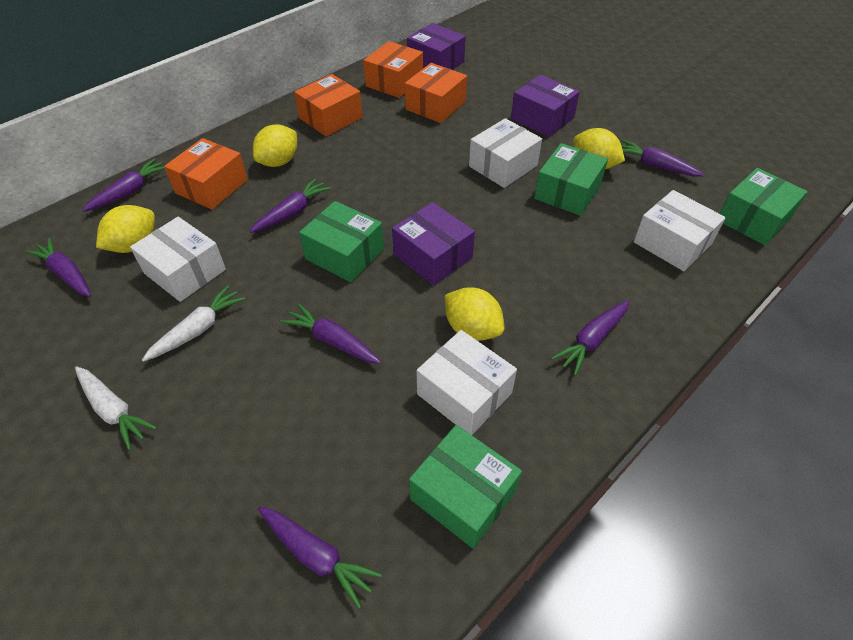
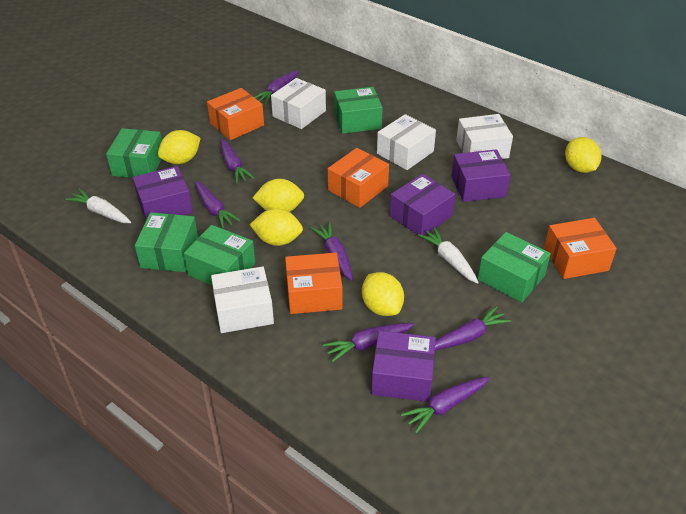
green box: [299,201,384,282] [409,425,522,549] [534,143,608,216] [719,168,808,245] = 4 -> [106,128,162,178] [135,212,198,272] [184,225,255,286] [334,87,383,134] [478,232,551,302] = 5
purple box: [392,202,475,285] [407,23,466,70] [511,74,580,137] = 3 -> [133,166,193,220] [371,331,436,402] [390,174,455,235] [452,149,511,202] = 4
yellow lemon: [96,205,155,253] [253,124,297,167] [445,287,504,341] [573,128,625,169] = 4 -> [158,130,201,164] [250,209,303,246] [253,179,304,212] [362,272,404,316] [565,137,602,173] = 5

